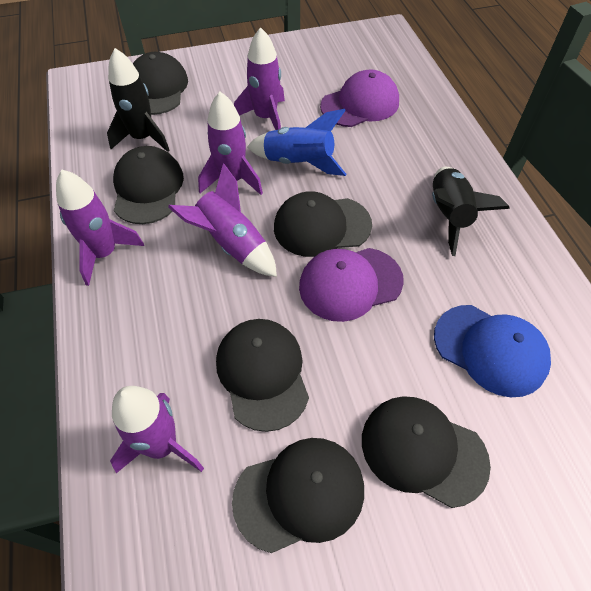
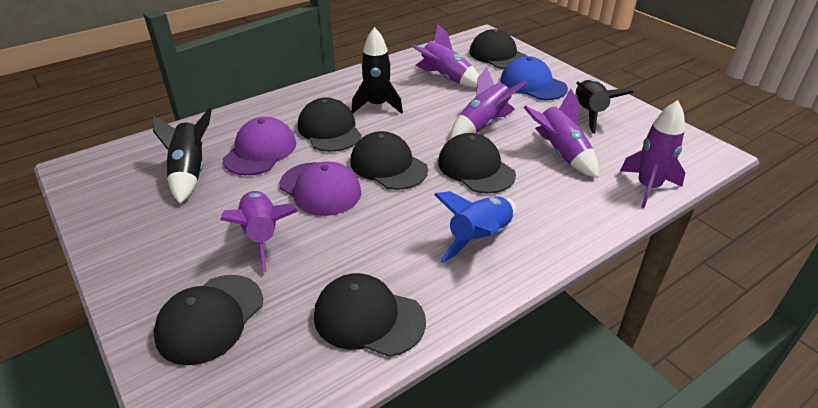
black rocket: [107,48,169,152] [432,167,510,256] = 2 -> [153,107,212,204] [352,27,403,114] [576,79,633,134] = 3

